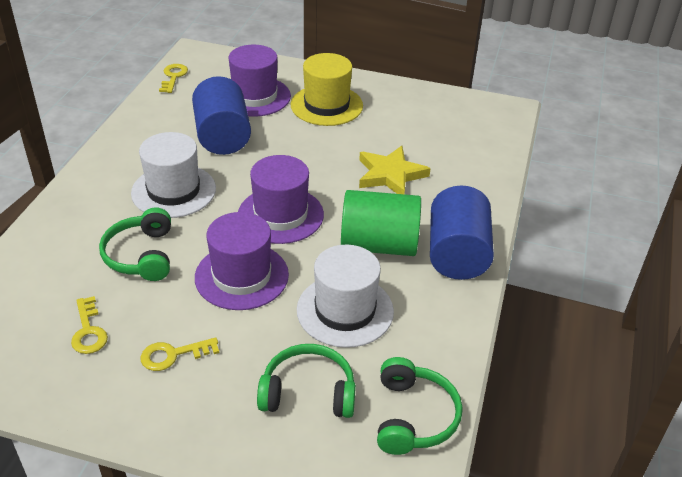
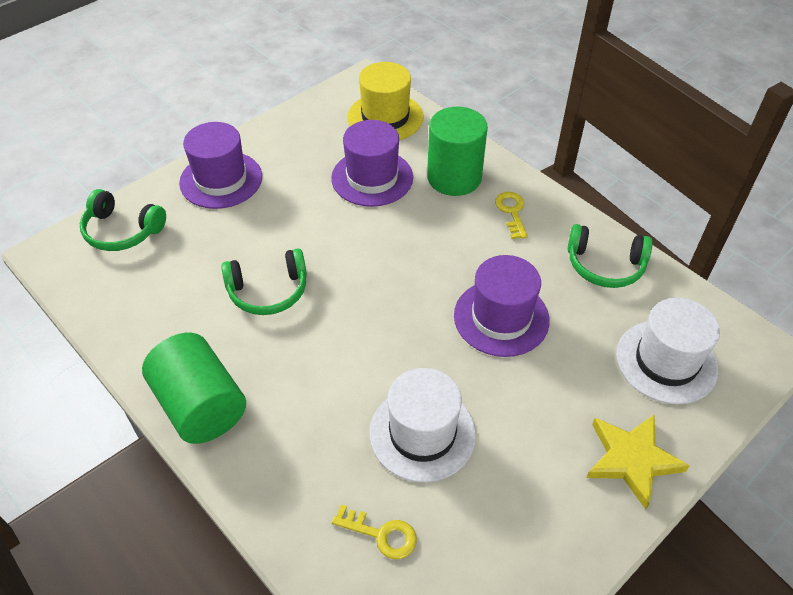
blue cylinder: [192,76,251,155] [430,185,494,280] = 2 -> none = 0
green cylinder: [341,190,421,256] = 1 -> [142,333,246,444] [427,107,488,196] = 2
yellow key: [71,296,108,354] [141,337,219,371] [159,64,188,93] = 3 -> [332,504,417,559] [495,192,528,239] = 2

